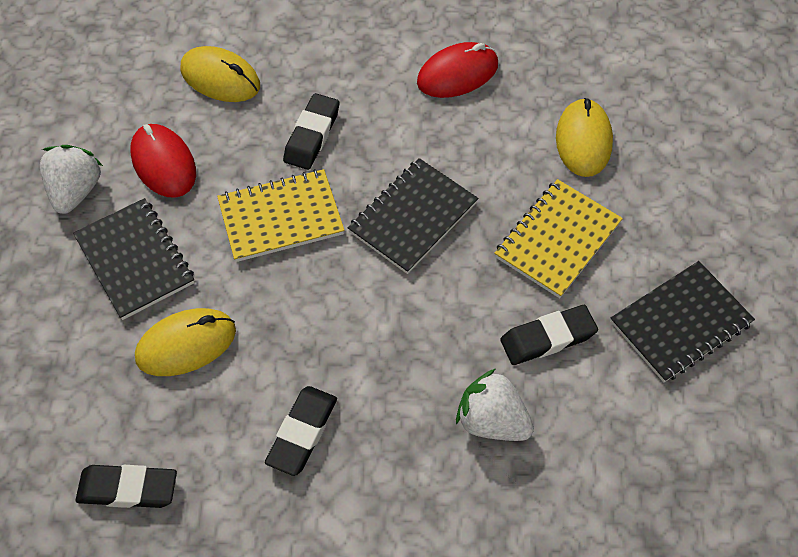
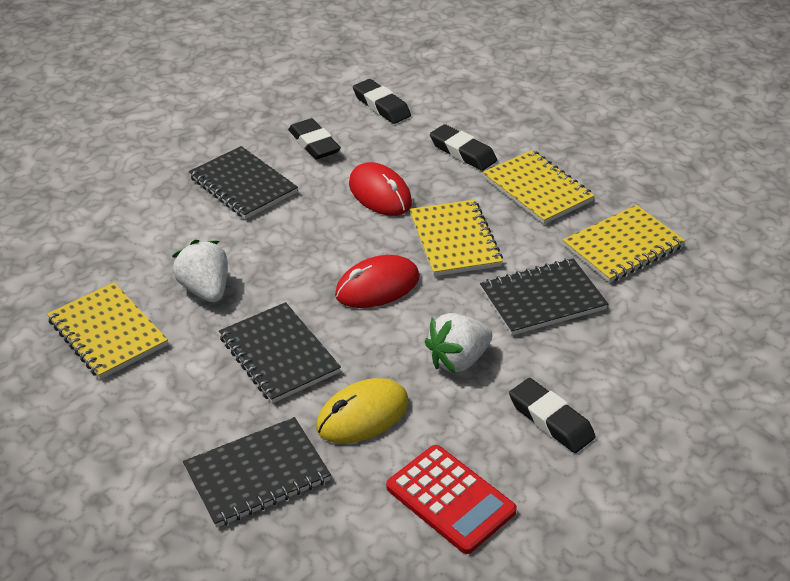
black notebook: [73,198,195,320] [348,158,478,274] [610,261,755,382] = 3 -> [183,417,331,528] [189,146,298,219] [219,302,341,403] [480,258,608,335] = 4
red calculator: none = 0 -> [386,445,517,554] = 1
yellow mouse: [135,308,236,376] [181,46,260,102] [556,98,613,177] = 3 -> [316,378,408,444] = 1
yellow notebook: [217,169,345,262] [494,179,623,298] = 2 -> [47,282,168,379] [409,200,503,276] [482,150,595,224] [563,205,685,283] = 4

